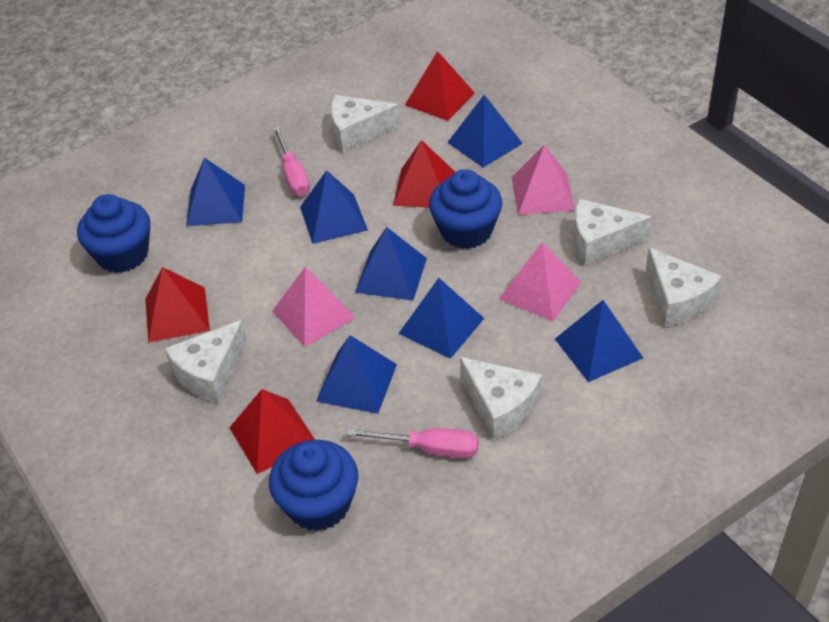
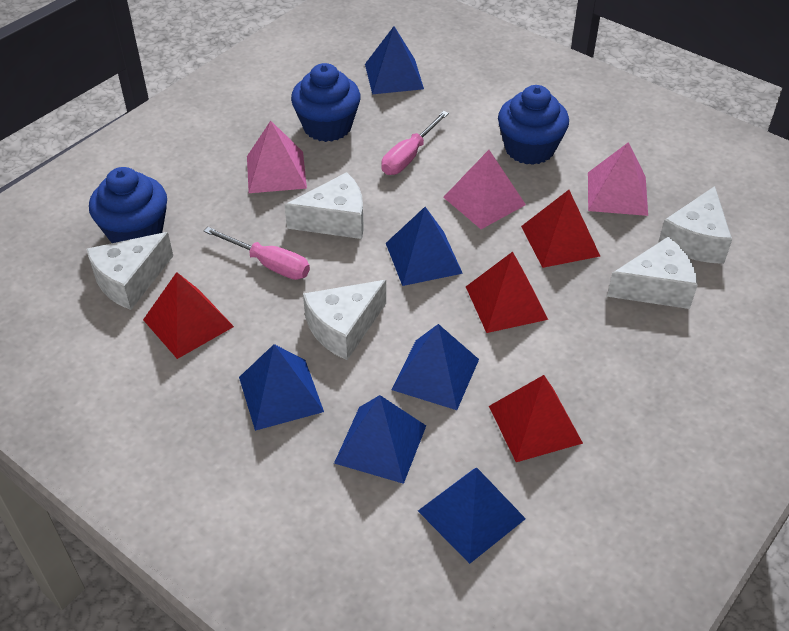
blue pyramid: [186,157,245,226] [300,170,368,244] [316,335,397,414] [355,227,427,301] [398,278,484,359] [447,95,523,168] [555,300,643,382] = 7 -> [239,344,324,431] [334,395,426,484] [365,26,424,94] [386,207,463,286] [392,324,479,410] [418,467,526,564] = 6

